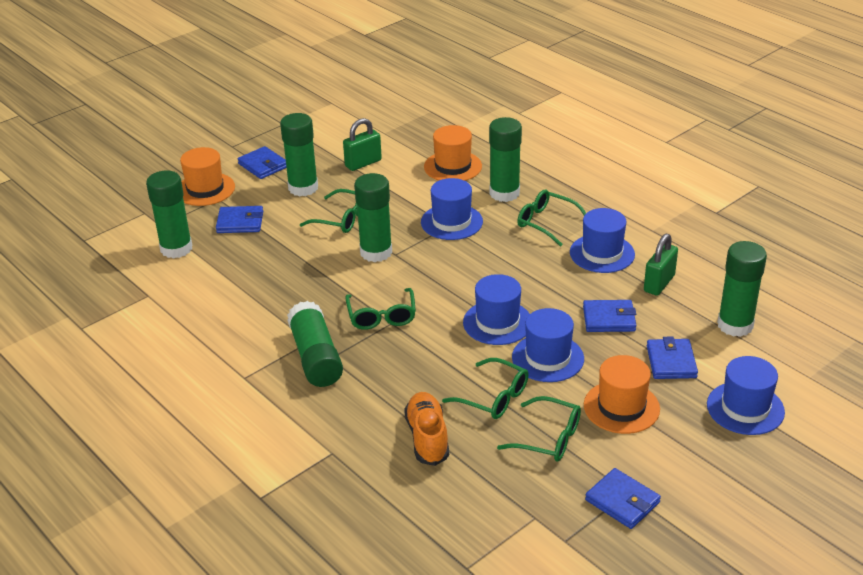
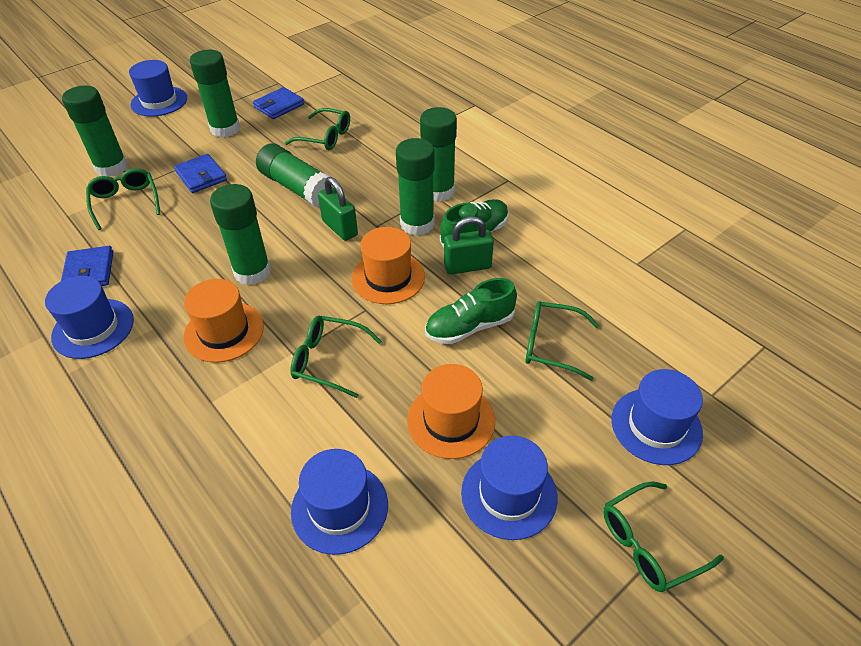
blue wallet: [216,206,263,233] [238,146,287,179] [583,300,636,332] [585,468,661,529] [647,337,698,379] = 5 -> [61,246,113,286] [174,154,227,193] [253,87,304,119] = 3
green shoe: none = 0 -> [425,278,517,344] [440,199,509,248] = 2
orange shoe: [404,392,449,466] = 1 -> none = 0

